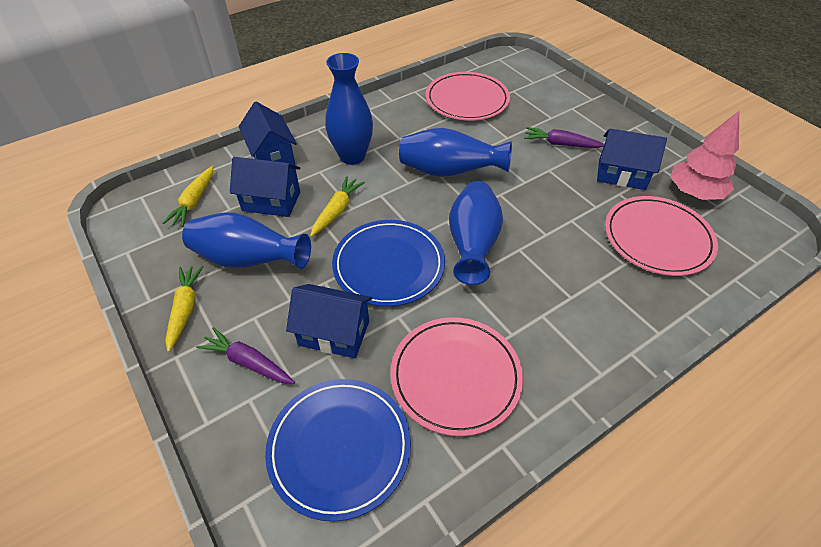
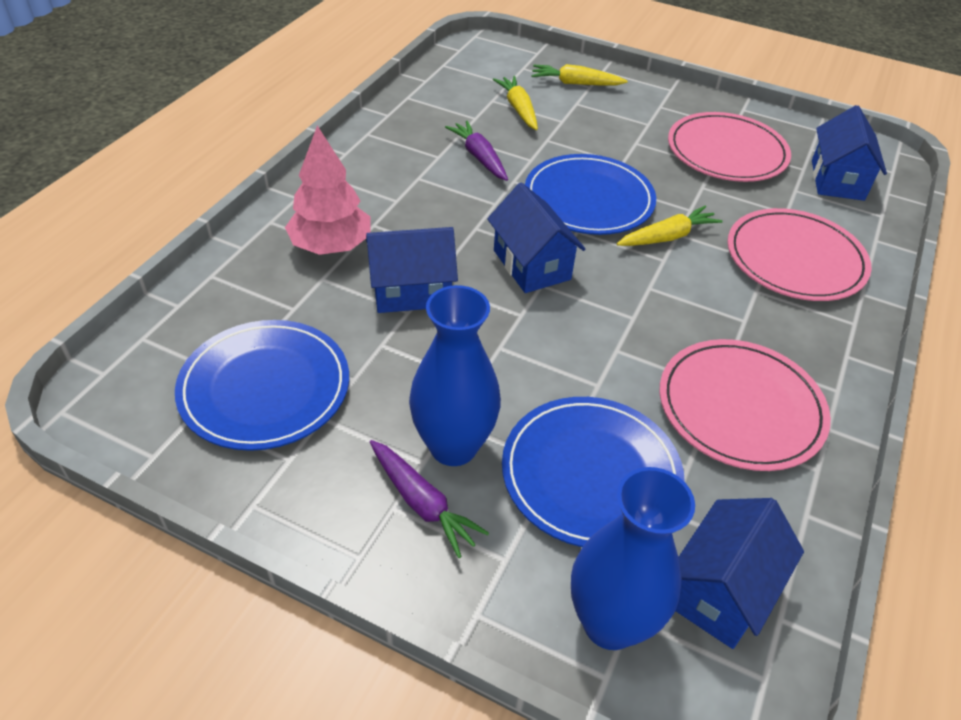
blue plate: [265,379,411,521] [332,220,445,307] = 2 -> [175,320,349,451] [502,397,685,547] [525,154,656,235] = 3
blue vase: [182,213,311,269] [325,53,373,165] [399,128,512,177] [449,181,503,285] = 4 -> [409,285,501,466] [571,467,695,650] = 2

